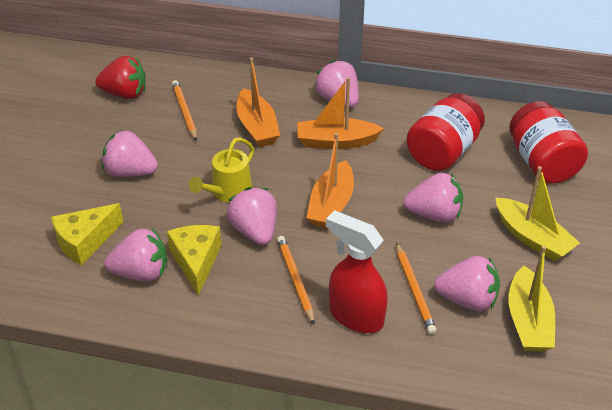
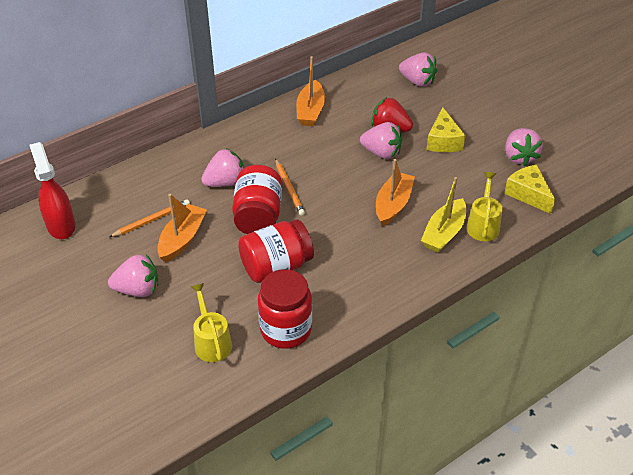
orange pencil: [172,80,197,141] [277,236,314,324] [396,243,437,335] = 3 -> [109,199,190,237] [275,159,305,216] = 2
pink strawberry: [102,130,158,177] [104,228,167,282] [227,187,277,245] [314,60,359,107] [404,173,463,223] [434,256,500,311] = 6 -> [108,254,158,297] [201,148,244,187] [360,122,402,159] [399,53,438,87] [505,128,543,166] = 5
red jar: [406,93,485,171] [509,101,588,184] = 2 -> [232,165,282,234] [238,220,314,283] [258,269,312,349] = 3
yellow boat: [496,166,580,261] [509,246,555,351] = 2 -> [421,177,466,253] = 1
yellow watering can: [189,137,254,203] = 1 -> [191,283,232,362] [466,172,503,241] = 2

